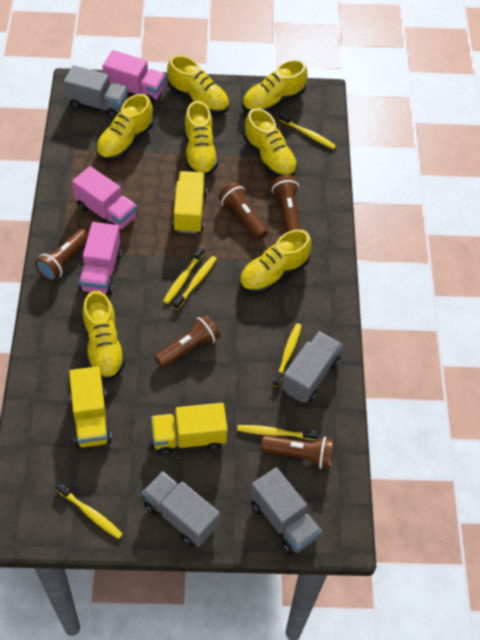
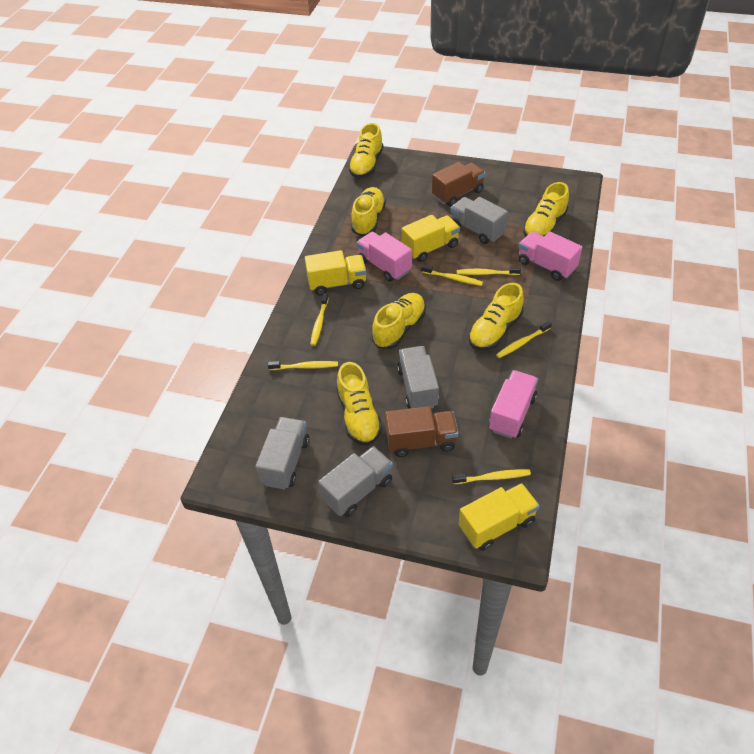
brown flashlight: [35,228,89,281] [155,314,220,368] [218,182,268,240] [261,435,334,469] [272,175,301,232] = 5 -> none = 0
brown truck: none = 0 -> [385,406,459,457] [432,162,485,207] = 2
yellow shoe: [83,291,126,381] [96,94,154,161] [167,55,229,114] [184,101,218,176] [239,229,312,294] [242,59,308,113] [244,108,297,177] = 7 -> [337,362,382,446] [348,123,383,178] [351,187,386,236] [372,293,426,349] [468,283,524,350] [523,182,569,237] = 6

